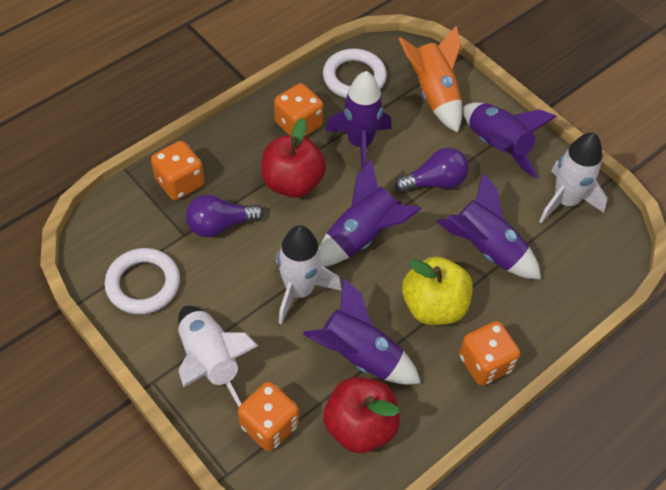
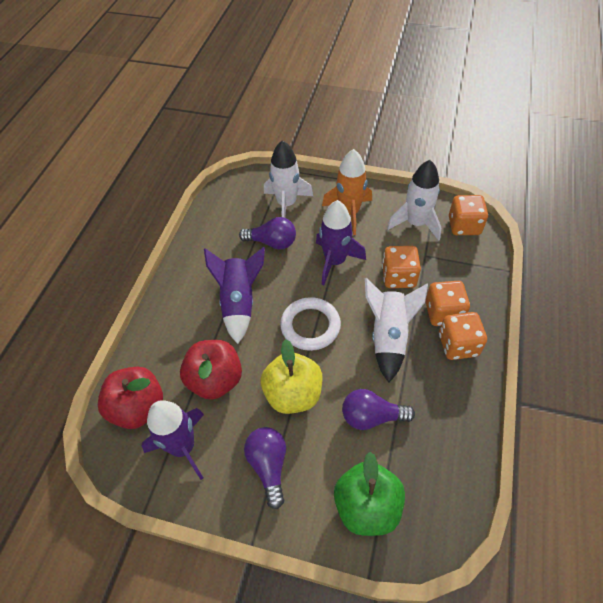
green apple: none = 0 -> [334,452,405,536] = 1
purple light bulb: [186,195,264,237] [395,148,469,193] = 2 -> [239,217,296,250] [244,427,286,509] [342,389,415,430] = 3
purple rocket: [303,278,421,385] [319,159,421,267] [326,71,392,169] [436,172,541,279] [463,103,557,179] = 5 -> [142,400,204,480] [204,247,265,344] [316,200,366,285] = 3
white ring: [105,248,180,314] [323,49,387,98] = 2 -> [280,297,341,351] = 1

